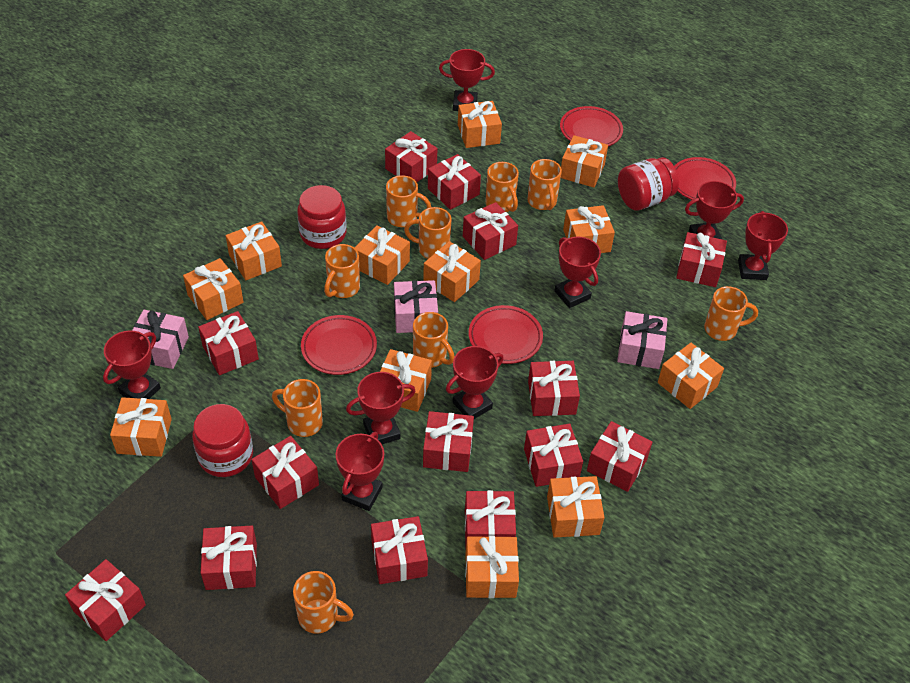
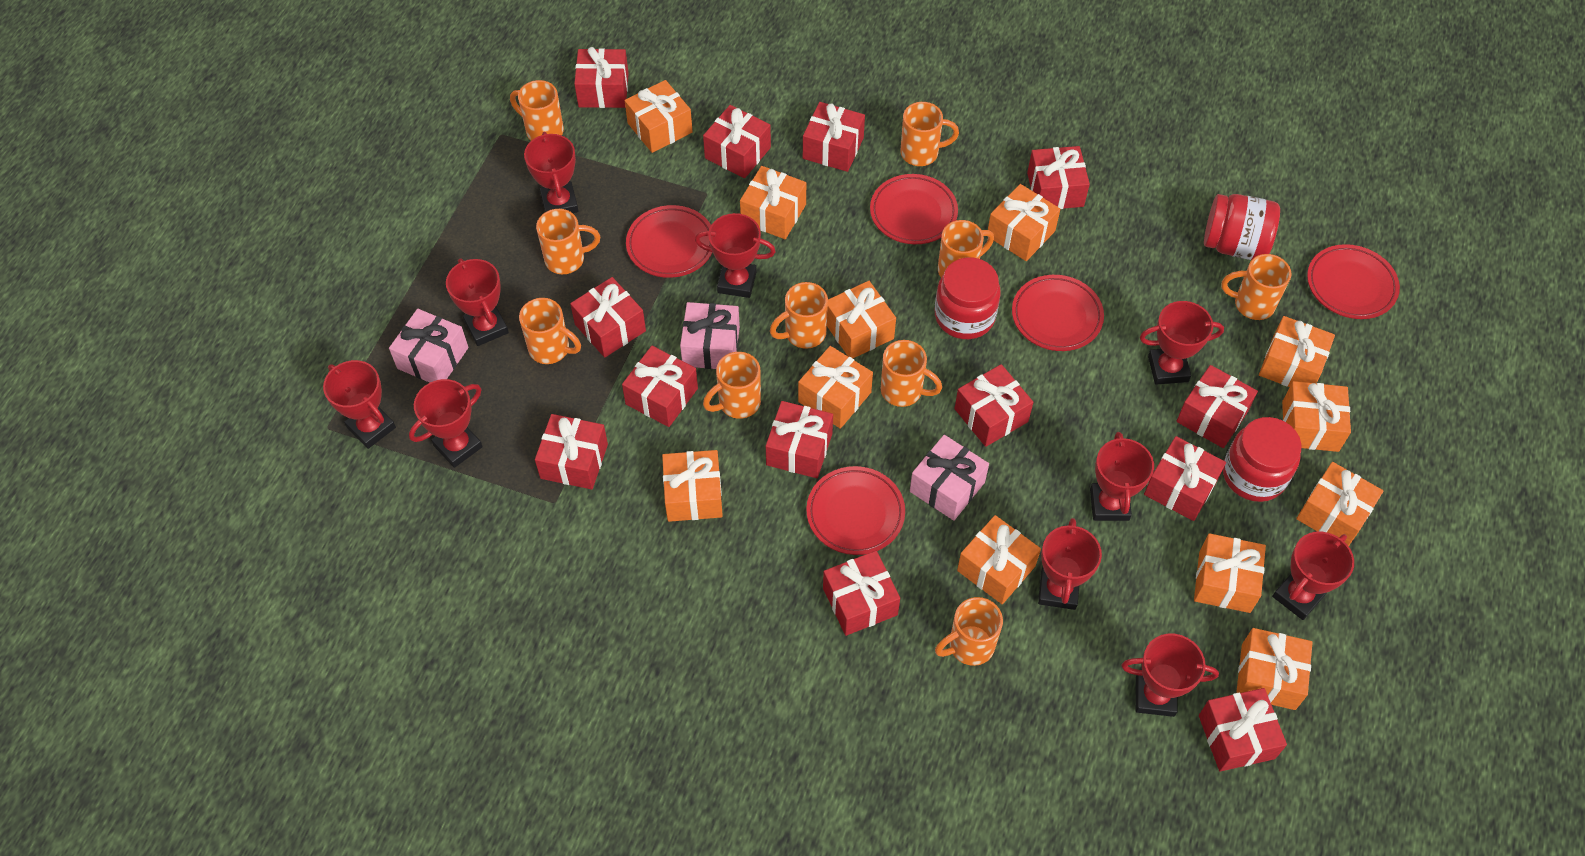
orange mug: [272,379,323,437] [293,571,354,634] [324,244,360,298] [386,175,431,227] [404,207,451,259] [413,312,454,368] [485,162,519,212] [527,159,562,210] [704,286,758,341] = 9 -> [510,80,564,141] [519,298,581,364] [536,209,600,274] [703,352,761,419] [770,282,828,349] [881,340,942,407] [900,102,959,166] [935,597,1003,666] [938,220,994,277] [1221,254,1292,320] = 10
red gift: [65,559,146,641] [198,311,259,375] [201,525,257,590] [251,436,319,509] [371,516,428,584] [385,131,438,182] [423,411,474,472] [428,154,481,210] [463,202,518,260] [465,490,516,543] [524,423,583,487] [528,361,580,416] [587,421,652,492] [676,232,727,287] = 14 -> [535,414,608,490] [570,277,646,358] [574,47,629,108] [622,346,698,427] [703,105,771,178] [766,401,833,478] [803,102,865,172] [823,551,900,636] [954,364,1033,447] [1027,146,1090,209] [1144,436,1226,521] [1177,365,1258,448] [1199,688,1287,771] = 13
red plate: [301,315,377,375] [469,305,543,364] [560,106,623,146] [674,157,736,200] = 4 -> [626,205,712,278] [806,466,905,555] [870,174,958,244] [1012,275,1104,351] [1307,244,1400,319] = 5
red trophy: [103,330,161,399] [335,432,384,511] [346,372,415,444] [439,49,495,111] [446,346,504,419] [554,237,601,308] [685,181,744,240] [738,211,788,280] = 8 -> [323,360,396,449] [409,379,483,468] [446,258,509,346] [524,132,579,213] [695,213,776,298] [1038,518,1102,610] [1090,432,1154,521] [1121,634,1219,717] [1140,301,1224,385] [1272,532,1354,620] = 10

